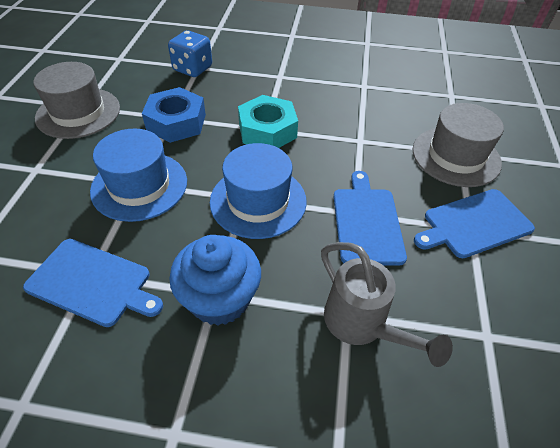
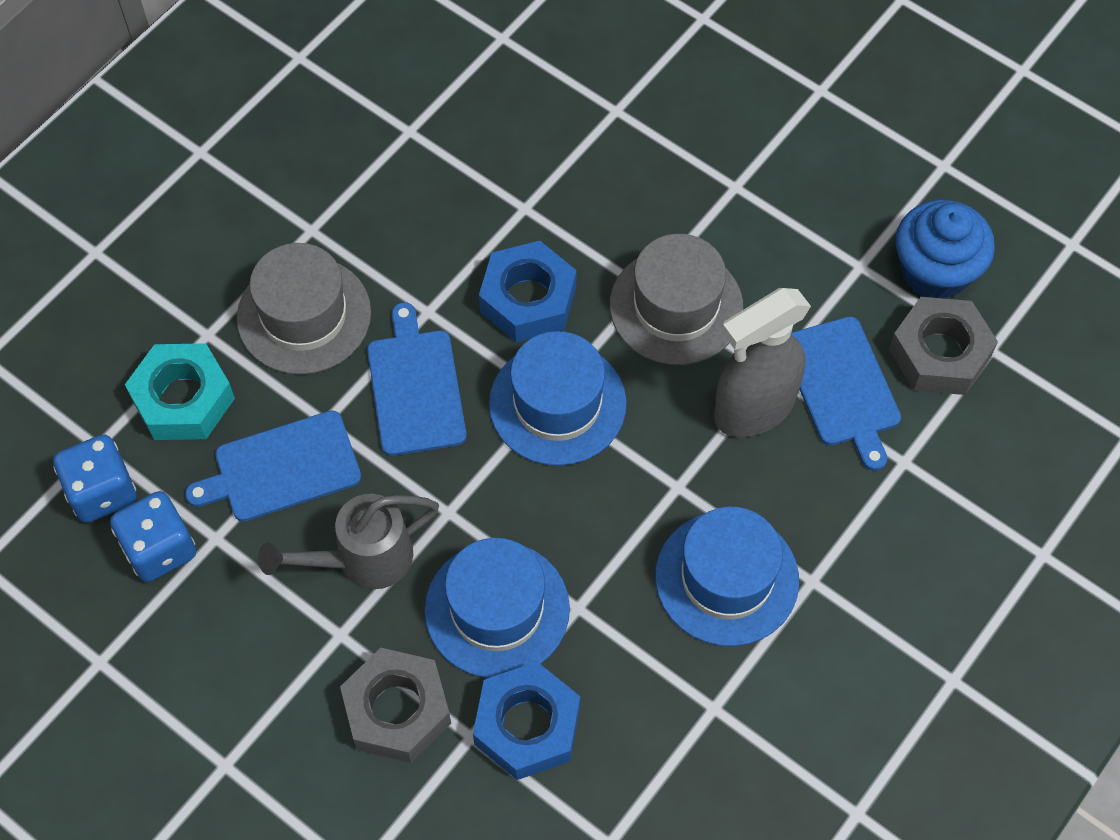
blue dice: [168,30,212,77] = 1 -> [53,435,136,523] [110,491,196,582] = 2
blue hat: [90,129,187,222] [210,143,307,239] = 2 -> [424,538,570,678] [489,331,627,466] [655,507,799,646] = 3
blue nut: [142,87,206,143] = 1 -> [473,662,580,780] [479,241,577,342] = 2
grey nut: none = 0 -> [340,648,451,763] [889,297,998,395] = 2
grey spray bottle: none = 0 -> [714,288,811,437] = 1

